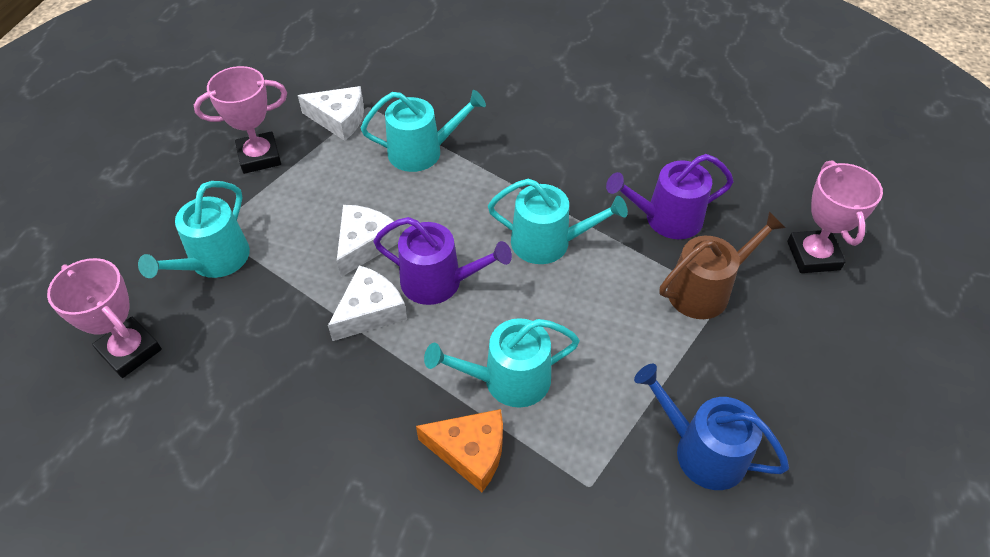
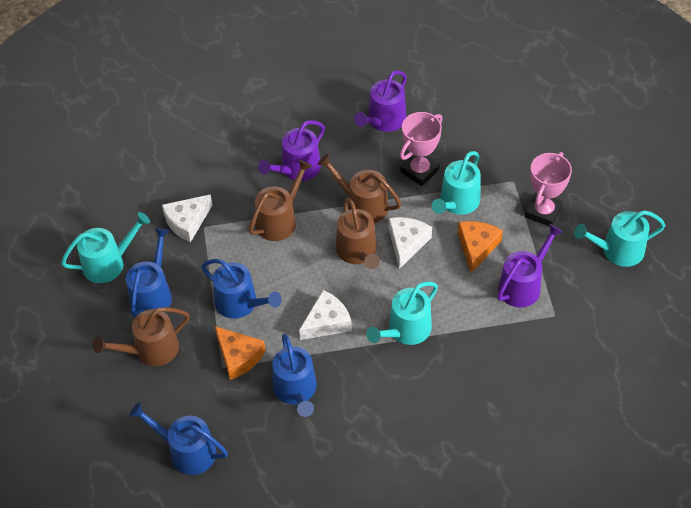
blue watering can: [634,364,789,490] = 1 -> [126,228,172,318] [129,402,228,475] [202,259,282,319] [272,334,317,417] = 4
brown watering can: [660,212,785,319] = 1 -> [93,307,189,366] [249,160,312,241] [318,154,401,223] [336,198,380,269] = 4
orange cheese: [416,409,503,492] = 1 -> [215,326,265,380] [458,221,503,273] = 2
pink trophy: [47,258,162,378] [194,66,287,174] [787,160,883,273] = 3 -> [400,112,443,186] [525,152,572,227] = 2
purple watering can: [373,217,512,305] [606,154,734,239] = 2 -> [258,120,325,181] [354,70,407,132] [497,224,563,308] = 3

